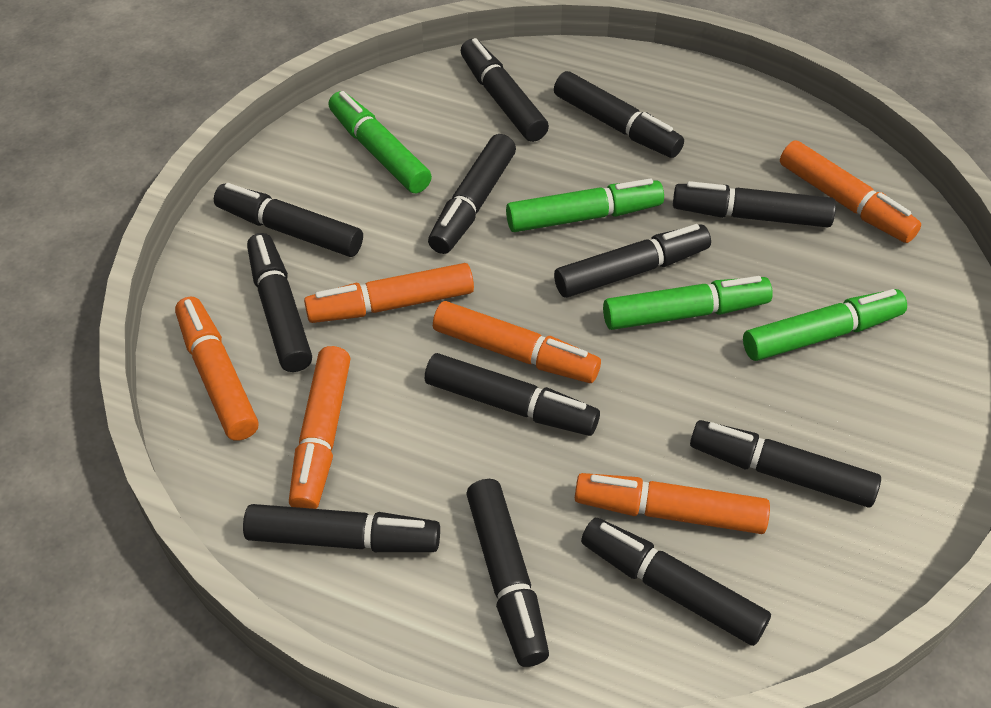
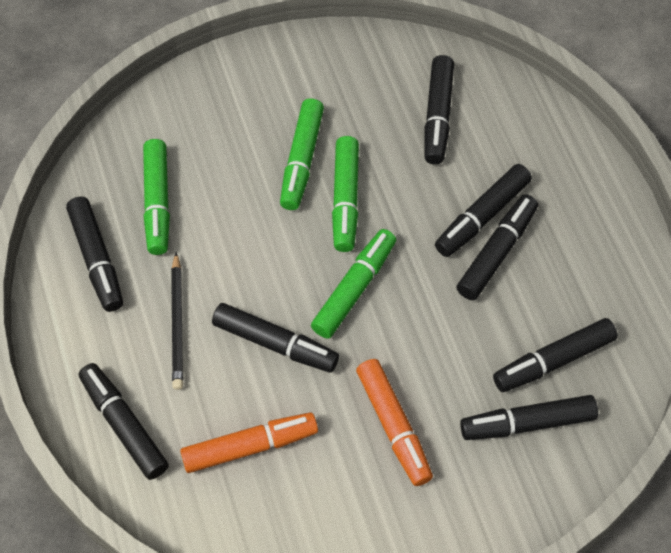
black marker: [214,183,363,257] [243,504,440,552] [247,233,312,372] [425,353,600,436] [428,134,516,254] [461,38,549,142] [466,479,549,667] [554,71,684,158] [554,224,711,298] [581,518,771,646] [673,181,836,227] [690,420,881,507] = 12 -> [66,197,123,312] [79,363,169,480] [212,303,339,373] [424,55,454,164] [435,164,532,257] [457,194,538,300] [460,395,598,440] [493,318,618,392] = 8
black pencil: none = 0 -> [171,252,183,390] = 1
orange marker: [175,297,259,441] [289,346,351,509] [304,263,474,323] [433,301,601,383] [575,473,770,534] [780,140,921,243] = 6 -> [180,412,318,473] [356,359,433,486] = 2

